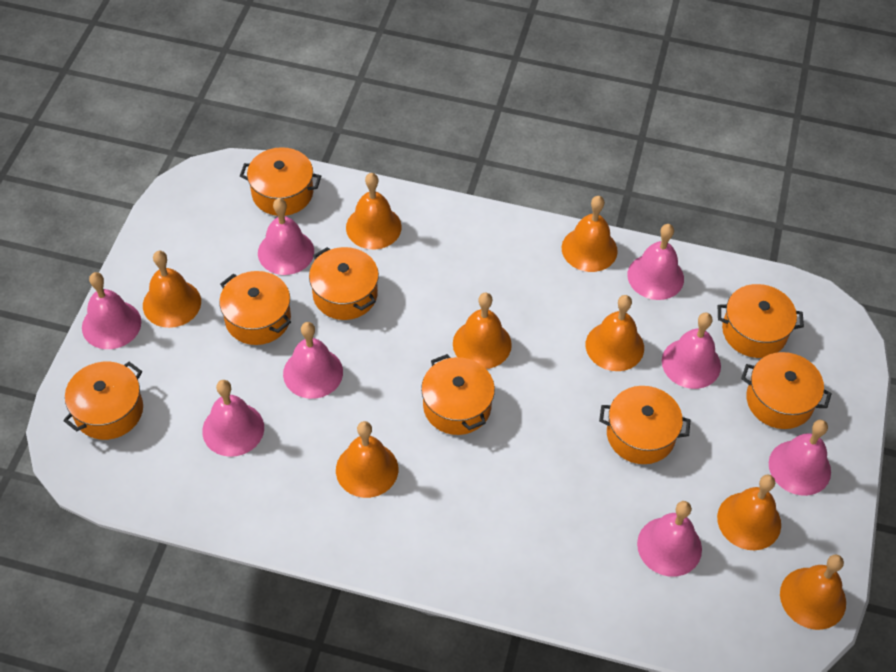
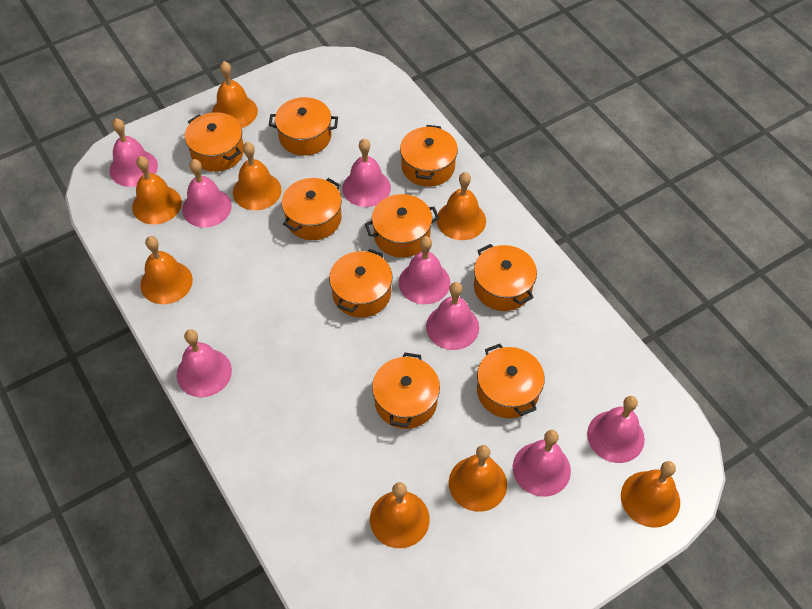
orange pot: [63,362,143,440] [219,271,291,345] [240,147,321,216] [309,247,379,320] [421,354,495,435] [599,386,691,464] [718,284,804,358] [741,352,832,429] = 8 -> [185,112,244,172] [269,97,338,156] [282,178,342,240] [329,249,393,318] [365,194,439,258] [372,353,440,429] [400,125,458,187] [474,244,537,311] [477,344,545,418] = 9

